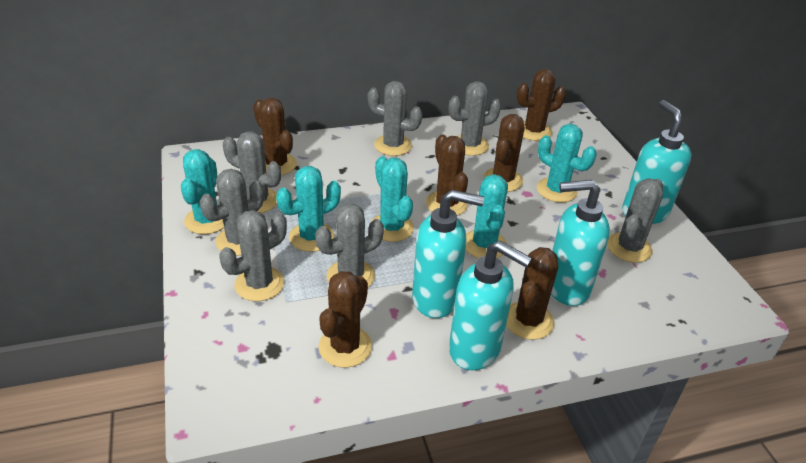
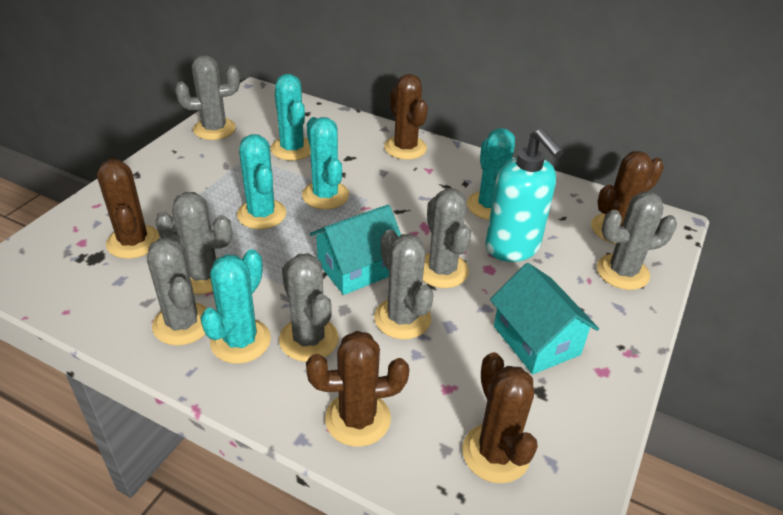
brown cactus: [253,98,297,176] [318,271,372,368] [426,134,468,216] [483,114,524,192] [506,247,558,340] [517,69,566,141] = 6 -> [97,157,160,259] [306,331,409,447] [384,74,428,160] [462,352,538,483] [591,151,664,244] = 5
turquoise house: none = 0 -> [310,204,401,295] [490,263,599,374] = 2
turquoise soap dispenser: [412,190,484,318] [449,240,532,370] [551,180,610,306] [622,100,691,224] = 4 -> [485,128,564,262] = 1

